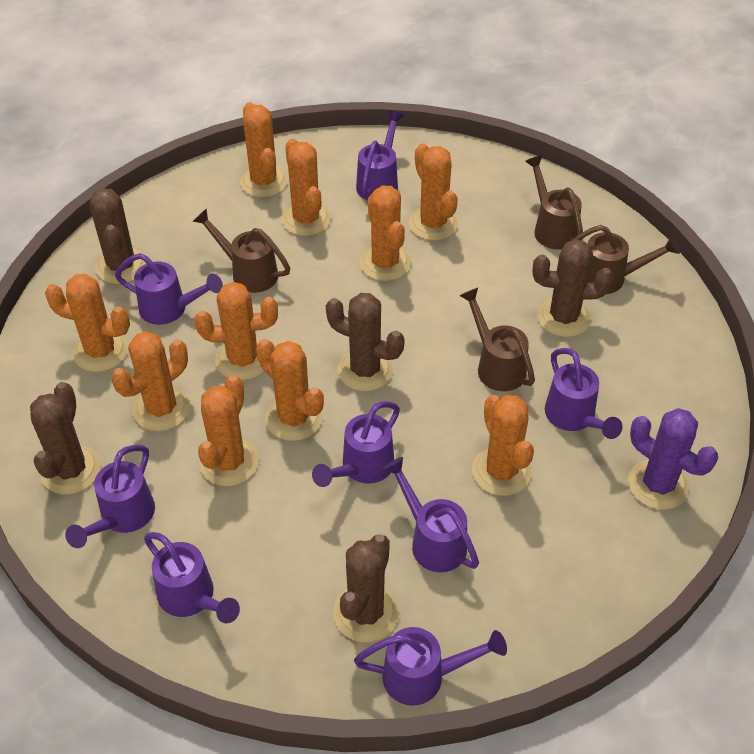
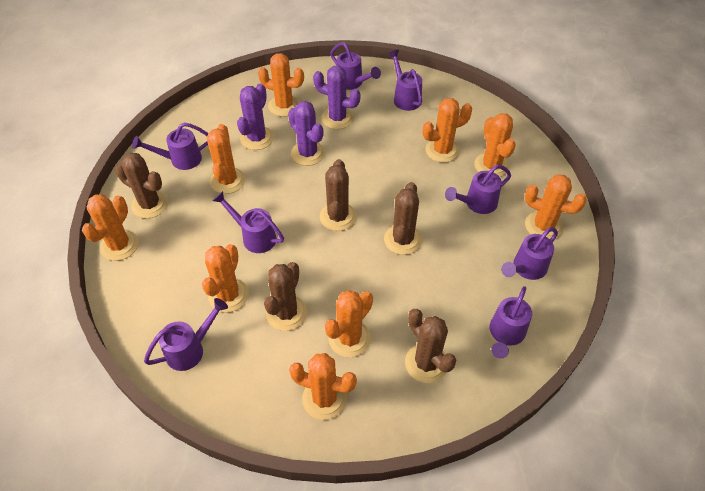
brown watering can: [192,208,290,293] [459,288,535,391] [525,155,583,250] [571,225,680,294] = 4 -> none = 0
orange cactus: [45,274,130,372] [111,331,190,431] [195,282,278,381] [198,375,259,486] [240,102,288,197] [256,339,324,441] [282,139,331,236] [360,185,411,281] [409,143,458,241] [472,395,534,496] = 10 -> [82,194,139,261] [202,244,249,313] [207,124,245,194] [258,53,304,117] [289,353,357,420] [325,290,373,357] [422,98,472,163] [474,113,516,177] [525,174,587,239] = 9
purple cactus: [628,408,718,510] = 1 -> [237,84,274,150] [288,101,325,166] [313,66,361,129] = 3

